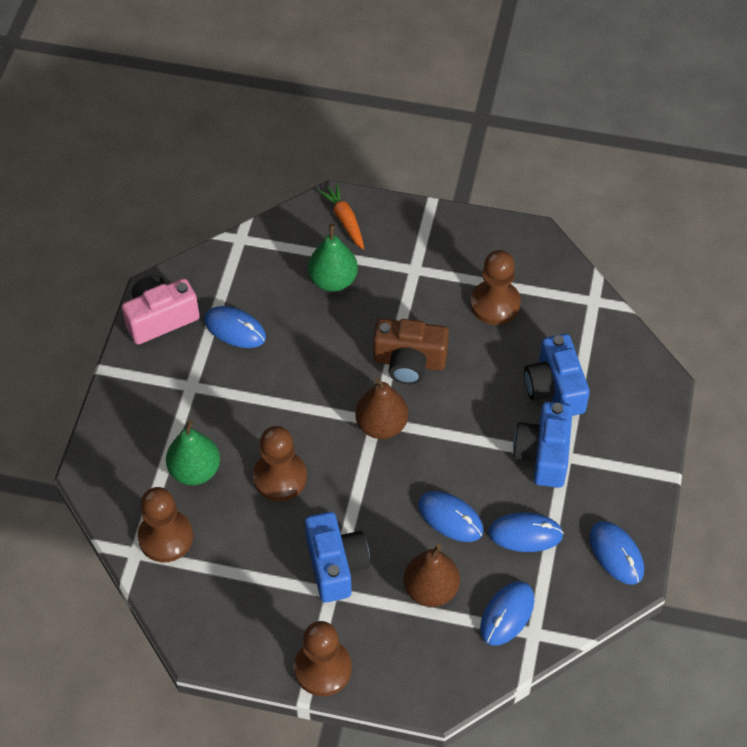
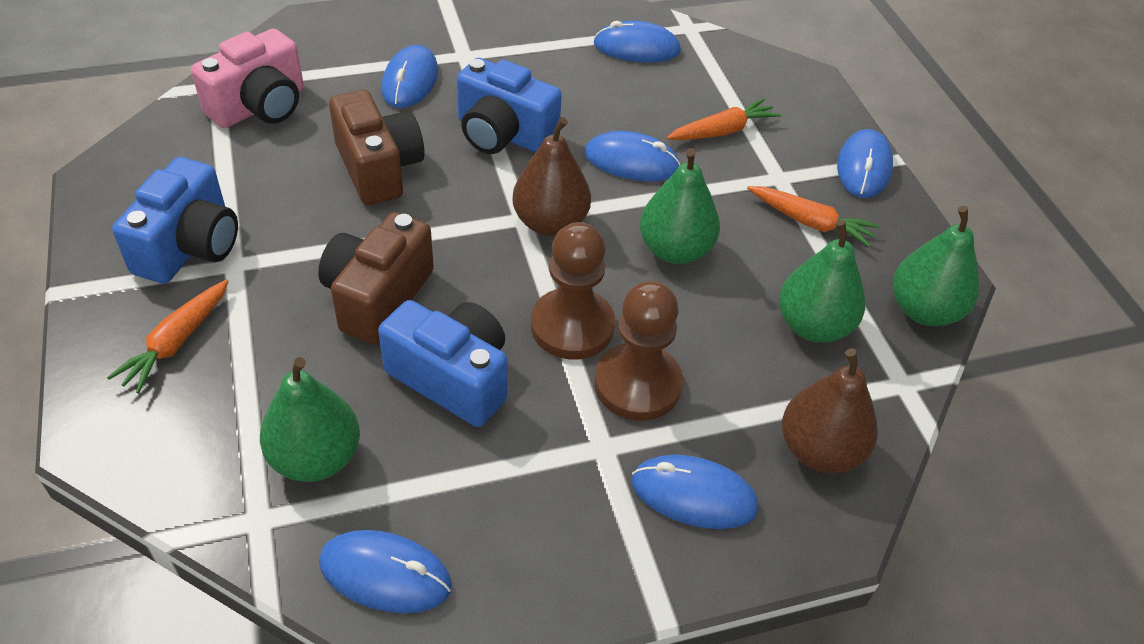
blue mouse: [204,306,266,348] [418,491,483,542] [480,581,534,646] [488,512,564,552] [590,521,644,585] = 5 -> [319,530,452,613] [381,45,438,108] [585,131,680,181] [594,20,681,63] [632,455,758,529] [837,129,893,198] = 6
brown camera: [373,319,449,384] = 1 -> [318,212,434,344] [329,90,424,205] = 2
brown pawn: [138,487,193,562] [253,426,307,501] [294,621,352,696] [470,250,521,325] = 4 -> [531,222,615,359] [594,281,683,421] = 2
green pear: [166,420,220,485] [308,224,358,292] = 2 -> [260,357,360,482] [640,148,720,264] [779,220,865,343] [893,206,980,326] = 4
orange carrot: [319,183,364,249] = 1 -> [107,279,229,393] [666,98,781,140] [747,186,880,247] = 3

